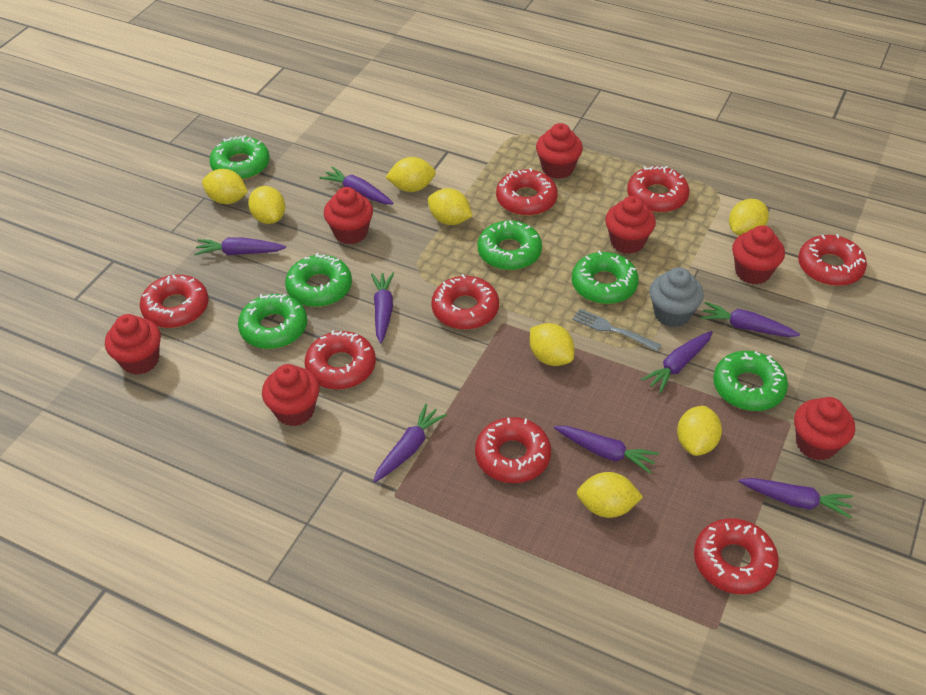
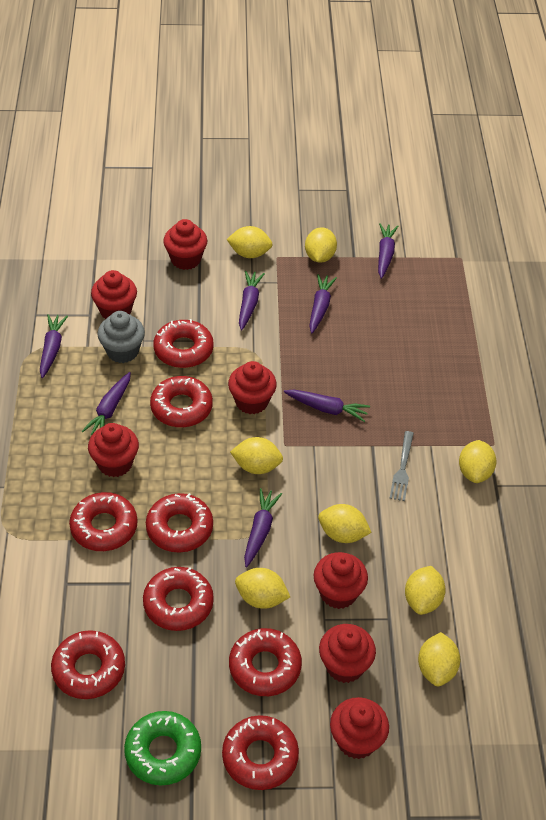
green donut: [209,135,270,180] [238,294,307,349] [285,253,352,307] [478,220,542,270] [572,251,639,304] [713,351,788,411] = 6 -> [124,711,201,786] = 1
purple carrot: [194,237,286,255] [319,166,394,204] [371,272,394,343] [373,404,447,483] [554,426,659,473] [641,331,713,393] [700,302,800,337] [738,478,853,519] = 8 -> [40,314,68,378] [81,372,131,435] [239,271,265,330] [244,488,282,567] [284,390,370,422] [309,274,337,333] [378,223,398,279] = 7

